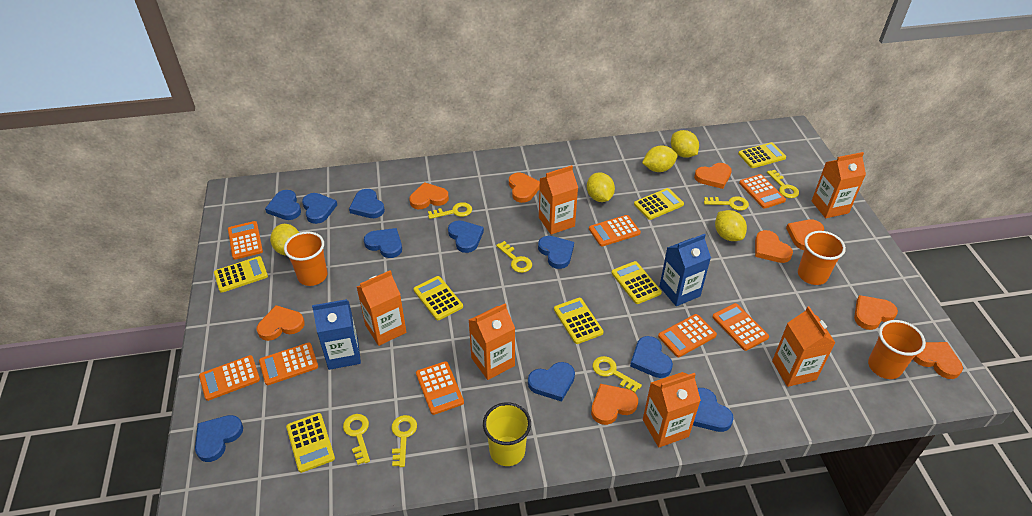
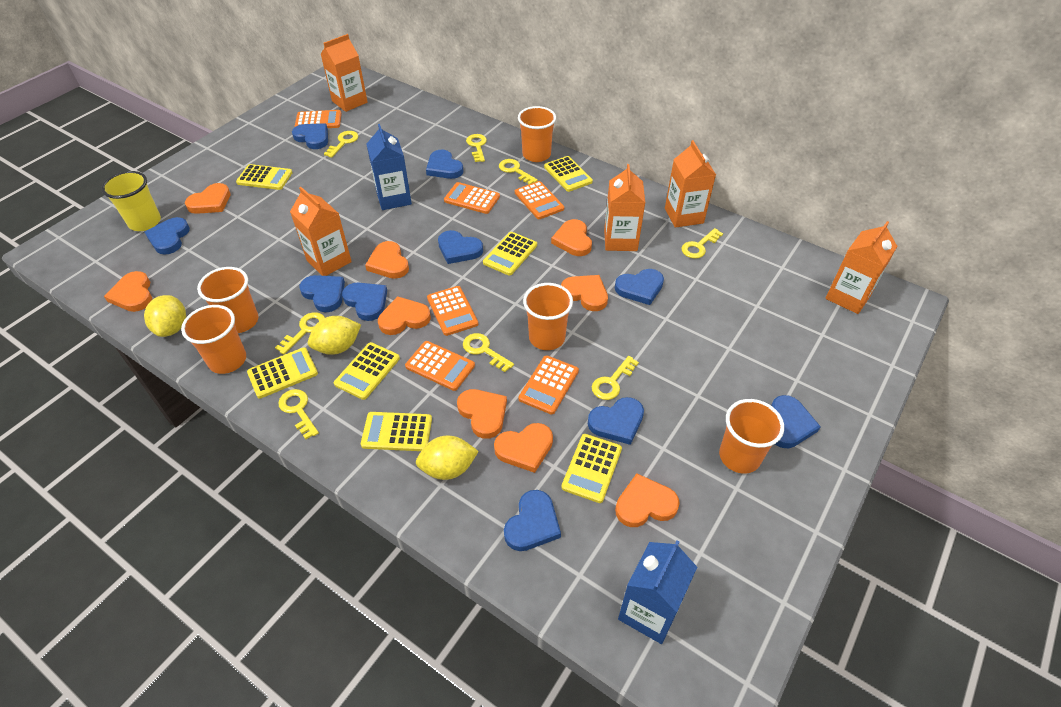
orange calculator: [199,355,260,401] [228,221,263,260] [259,342,318,385] [416,361,464,415] [589,215,641,246] [658,314,717,357] [712,303,769,351] [739,174,786,209] = 8 -> [295,110,342,128] [405,341,475,391] [427,286,478,336] [444,182,500,214] [515,181,564,219] [518,355,579,415] = 6
orange carton: [357,270,406,346] [469,303,515,380] [539,165,578,235] [643,372,701,447] [772,306,836,387] [812,152,866,218] = 6 -> [290,187,352,276] [321,34,368,112] [604,164,645,251] [665,140,716,228] [825,221,897,314] = 5
orange cup: [284,232,327,286] [798,231,846,285] [868,320,926,379] = 3 -> [181,305,246,374] [197,267,258,333] [518,106,556,162] [523,283,573,350] [719,399,784,474] = 5
yellow key: [343,414,370,465] [391,415,417,467] [428,202,472,219] [496,241,532,273] [593,356,642,393] [704,196,749,211] [767,170,799,198] = 7 -> [275,312,325,354] [278,389,319,440] [324,131,358,158] [463,333,514,372] [466,134,487,162] [499,159,538,184] [592,356,639,400] [681,228,723,259] = 8
yellow lemon: [270,224,299,255] [587,172,615,202] [642,145,677,172] [671,130,699,158] [715,210,747,241] = 5 -> [144,295,186,337] [308,316,361,355] [416,436,479,480] = 3

